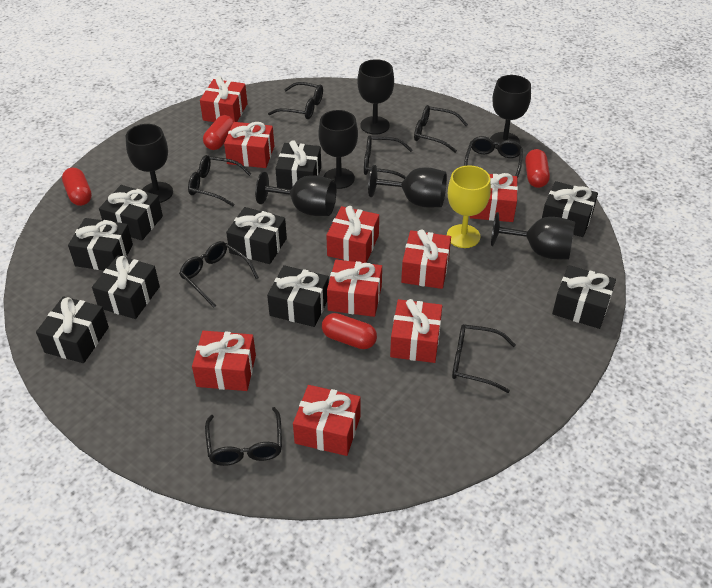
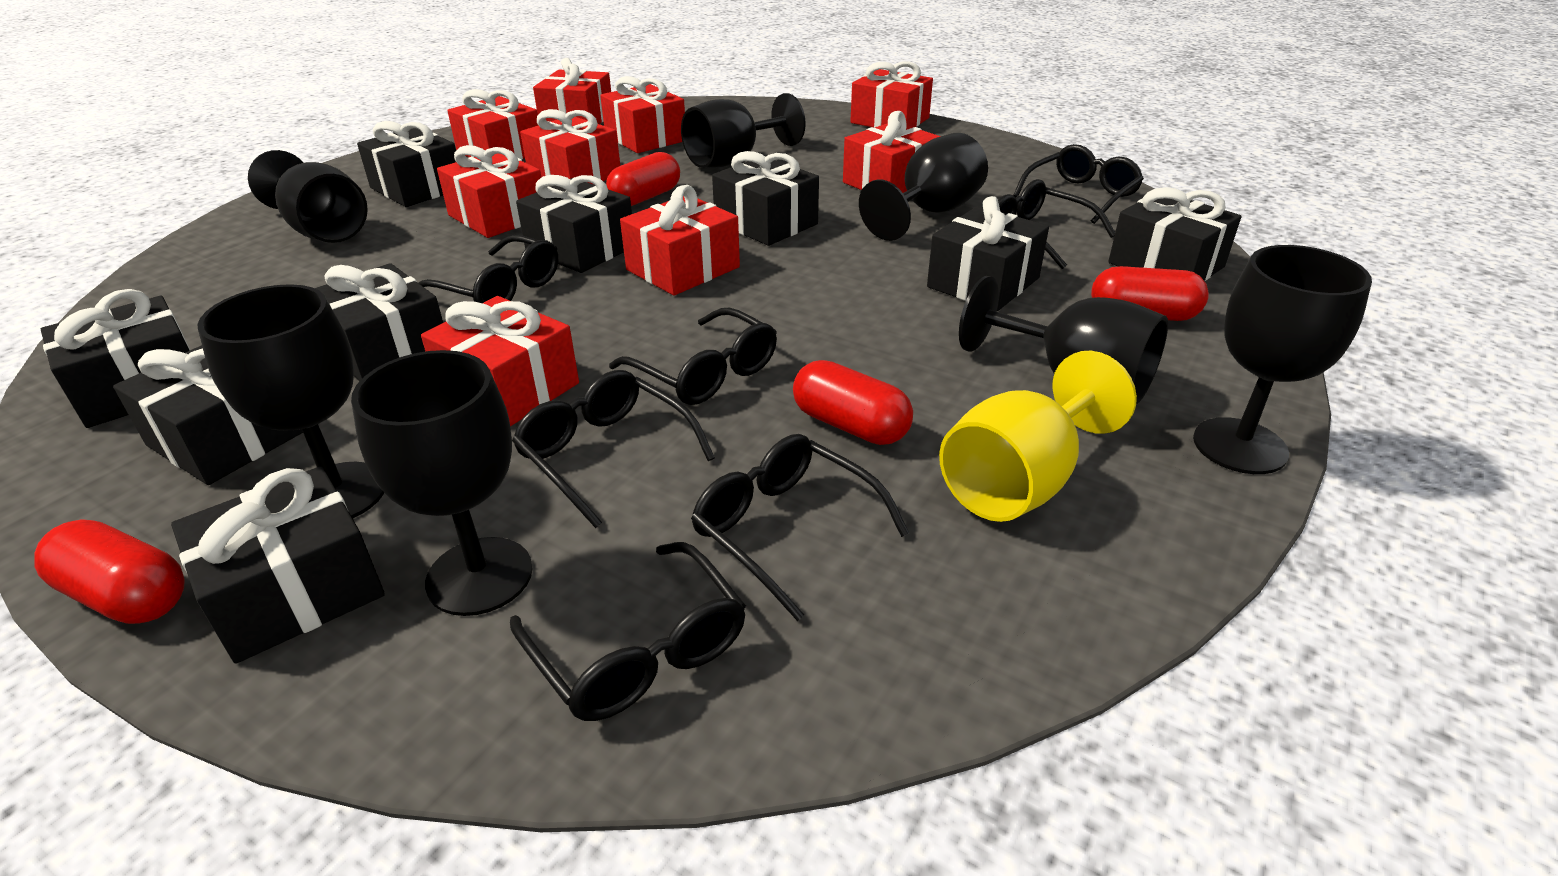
black glasses: [179,241,259,308] [188,155,251,206] [205,407,282,466] [268,82,323,119] [364,135,413,179] [414,105,468,153] [452,324,516,393] [464,136,523,179] = 8 -> [419,235,558,303] [510,542,746,721] [512,370,715,528] [609,307,777,405] [691,434,909,621] [998,179,1115,269] [1013,144,1144,224] = 7

